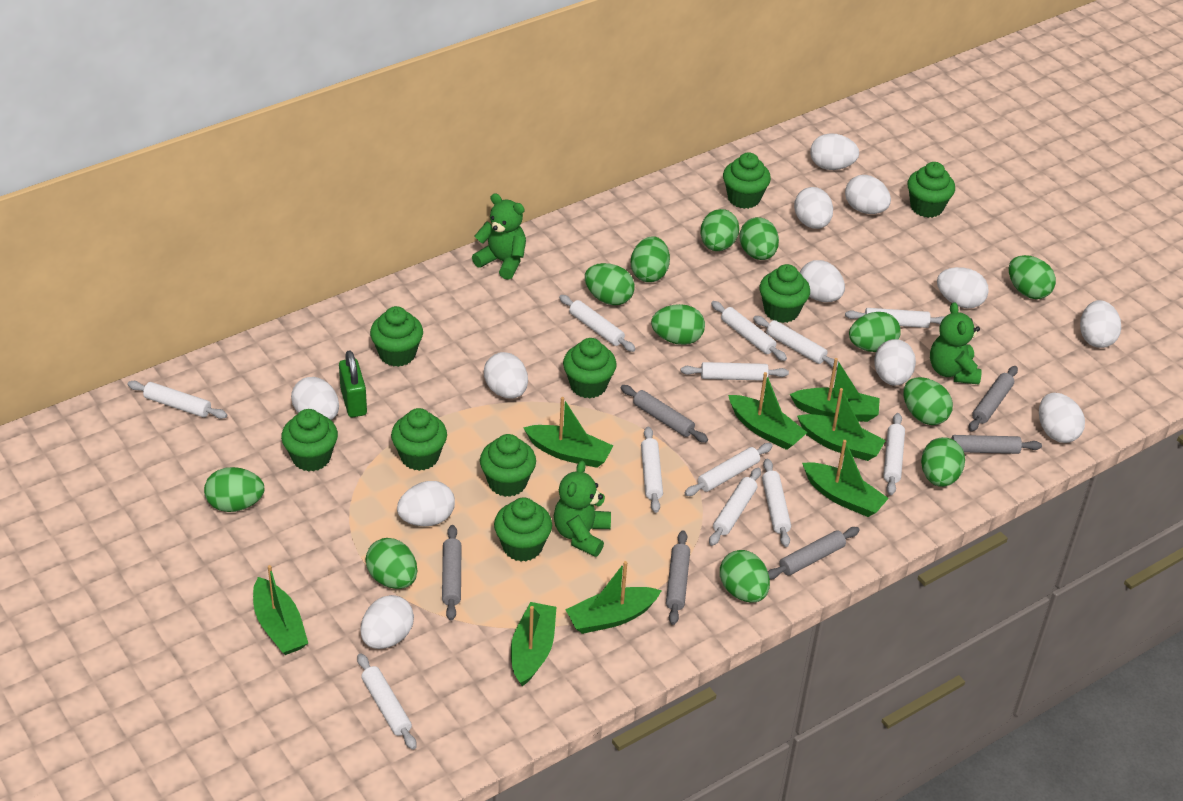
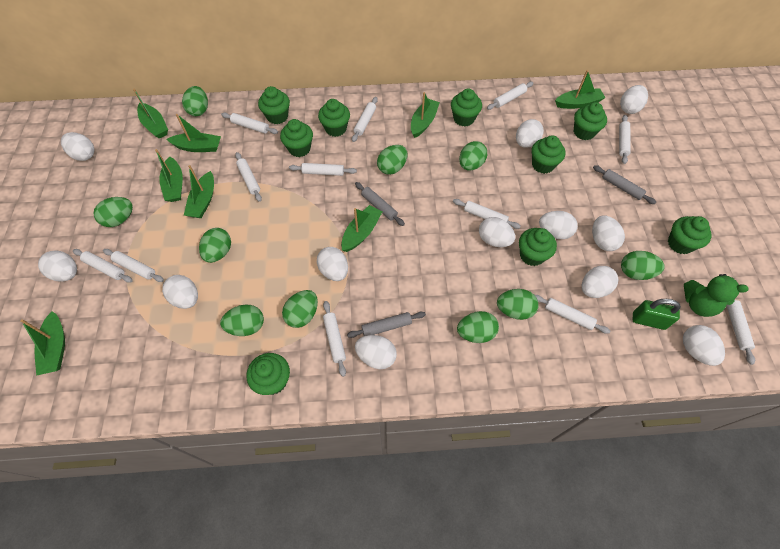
green egg: [204,467,264,512] [366,538,417,589] [585,263,635,305] [631,236,670,282] [651,304,705,345] [701,209,739,251] [720,550,770,602] [739,217,779,260] [849,312,901,352] [904,377,953,425] [921,437,965,487] [1009,255,1056,299] = 12 -> [94,197,133,227] [182,86,208,116] [199,228,231,263] [220,304,264,336] [282,290,318,328] [377,145,407,175] [457,311,499,343] [459,141,487,171] [497,289,539,320] [621,251,665,280] = 10
green teddy bear: [472,193,526,280] [554,461,611,557] [930,302,982,385] = 3 -> [684,274,748,317] = 1
grey rolling pin: [442,525,462,621] [621,385,708,443] [666,530,690,625] [768,527,860,579] [930,435,1042,454] [969,366,1018,432] = 6 -> [347,312,426,338] [355,182,405,226] [593,165,656,204] = 3

